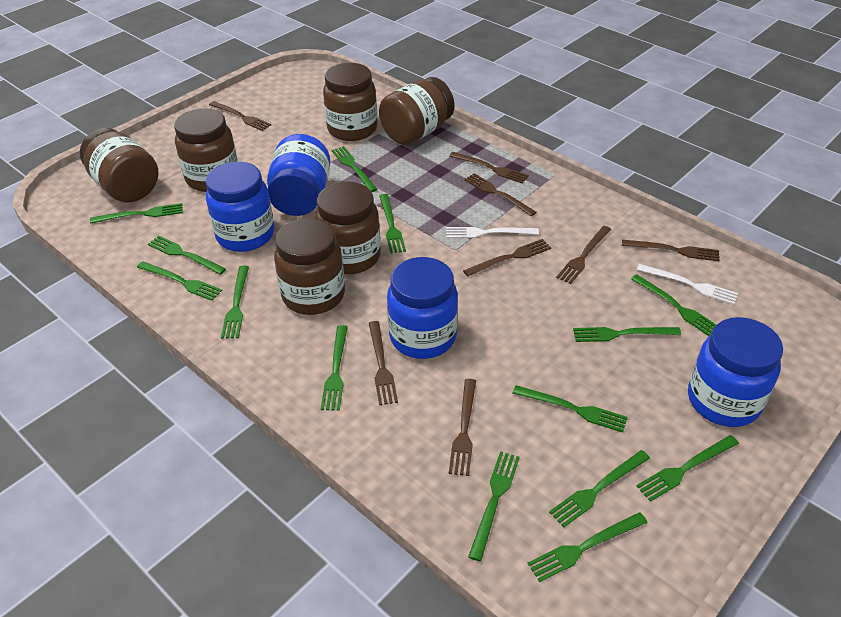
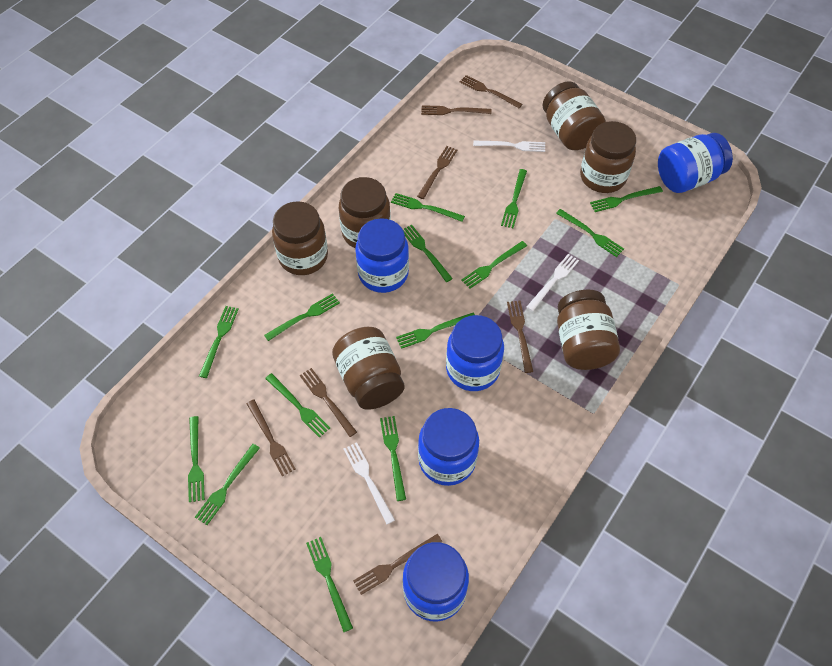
blue jar: [206,162,274,252] [267,134,330,216] [387,257,458,359] [688,317,783,427] = 4 -> [355,218,409,293] [403,542,469,622] [418,408,479,486] [446,315,504,391] [658,133,733,193] = 5
brown fork: [209,101,271,131] [369,321,398,405] [449,152,529,184] [449,379,476,476] [463,239,551,277] [464,173,536,216] [556,226,611,284] [622,240,720,261] = 8 -> [246,399,295,476] [300,368,357,437] [353,534,442,595] [417,146,457,199] [421,105,491,115] [460,75,522,108] [507,301,533,373] = 7
white fork: [446,227,539,238] [637,264,738,305] = 2 -> [344,442,395,524] [473,141,545,152] [527,254,579,311] = 3

